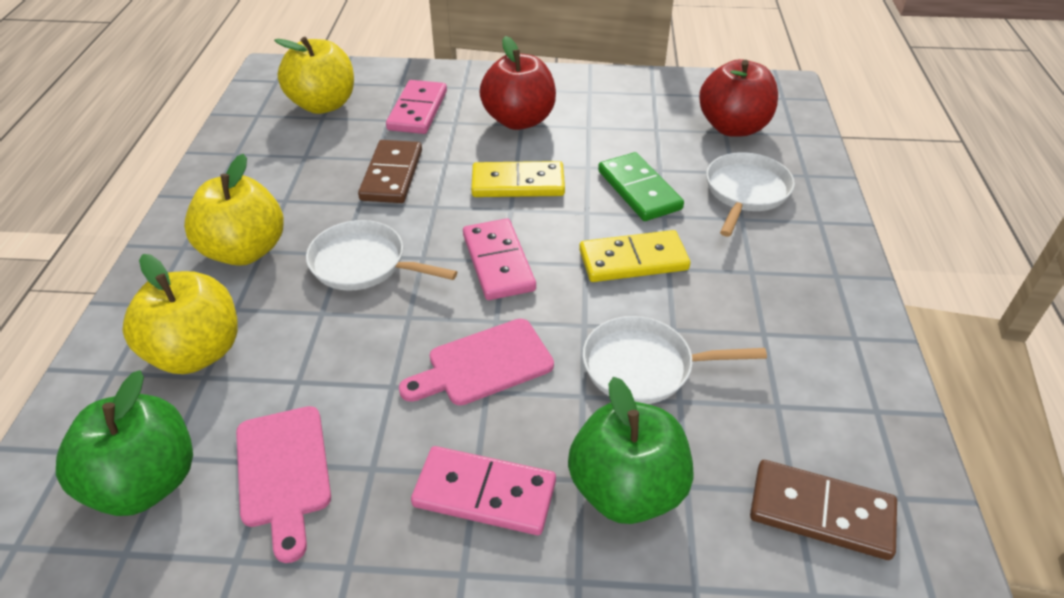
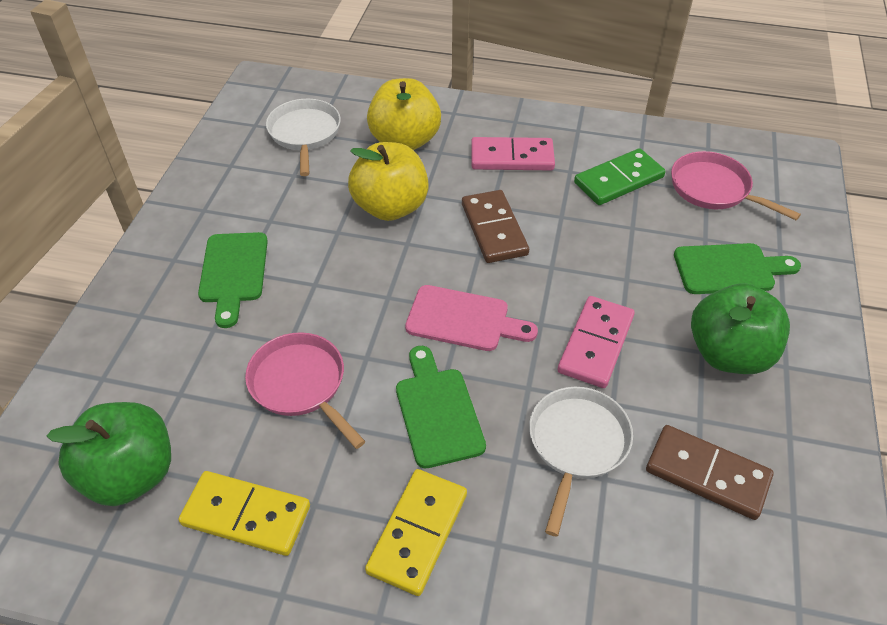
green cutting board: none = 0 -> [198,232,268,328] [396,346,486,468] [674,243,801,294] = 3
pink cutting board: [236,406,331,563] [399,319,554,405] = 2 -> [405,285,538,351] = 1
pink domino: [386,80,447,134] [411,446,556,535] [463,219,536,300] = 3 -> [471,137,555,170] [558,296,635,388] = 2
pink pan: none = 0 -> [245,332,366,449] [671,151,801,220] = 2
red apple: [479,36,556,130] [699,59,778,137] = 2 -> none = 0
white pan: [306,220,457,291] [582,316,767,404] [706,152,795,237] = 3 -> [266,99,341,176] [529,387,633,536] = 2
yellow apple: [122,254,238,374] [184,154,284,266] [274,37,354,114] = 3 -> [348,142,429,221] [367,78,441,150] = 2

